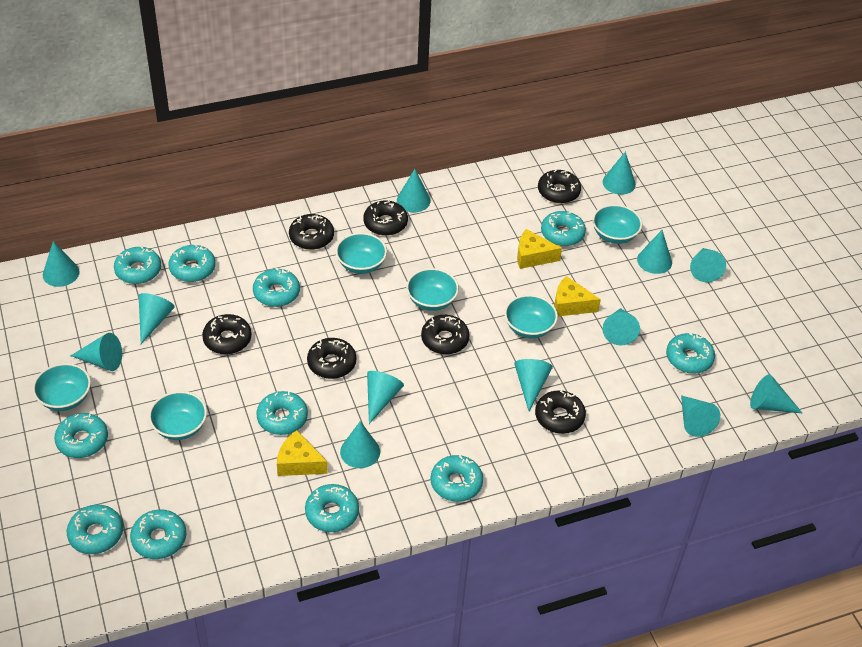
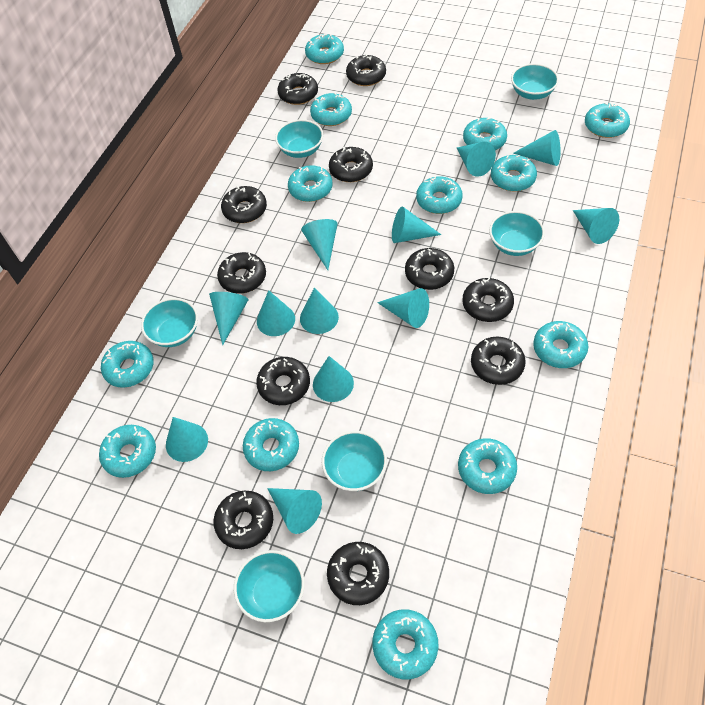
black donut: [202,314,252,354] [289,214,334,250] [307,338,356,379] [363,200,408,236] [421,315,470,355] [535,390,586,434] [538,170,581,203] = 7 -> [214,491,273,549] [217,252,266,294] [221,186,267,223] [256,357,310,405] [278,73,318,105] [327,542,389,605] [329,147,373,182] [346,54,386,86] [405,248,454,290] [462,278,514,322] [471,337,526,385] = 11
turquoise cone: [43,241,80,287] [70,333,122,371] [139,293,175,344] [340,421,380,468] [367,371,404,424] [397,169,430,212] [514,359,553,411] [602,308,640,346] [603,151,636,195] [637,230,672,274] [681,395,720,437] [690,248,726,282] [750,374,802,413] = 13 -> [166,417,208,462] [209,292,248,345] [257,290,295,336] [267,488,322,534] [300,288,339,334] [301,219,338,270] [313,356,354,402] [377,288,429,328] [392,206,441,243] [457,142,496,177] [513,130,561,166] [573,208,619,244] = 12
turquoise donut: [54,413,108,458] [67,505,123,554] [114,246,161,284] [130,509,186,559] [169,244,216,282] [253,268,300,307] [257,391,308,435] [305,484,359,532] [431,455,483,502] [541,211,586,246] [666,333,715,374] = 11 -> [99,425,156,478] [101,341,154,388] [243,418,299,471] [288,165,333,202] [305,34,344,64] [310,93,352,126] [372,609,439,679] [416,176,463,214] [458,438,517,494] [463,118,507,150] [491,155,537,192] [533,321,588,368] [585,103,630,138] = 13
yellow cheese: [277,430,328,476] [517,229,562,269] [554,276,601,316] = 3 -> none = 0

